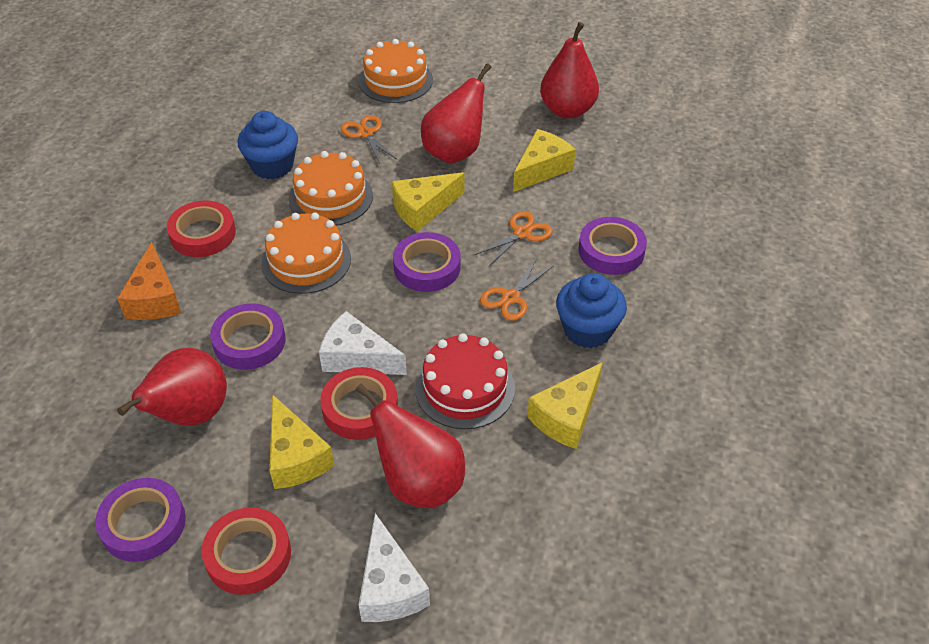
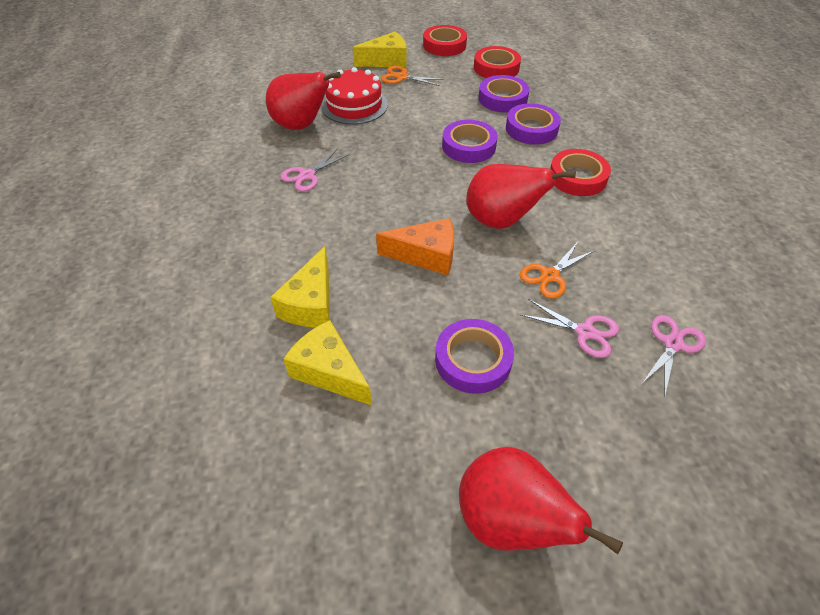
blue cupcake: [238,111,298,179] [556,273,627,348] = 2 -> none = 0
orange cake: [261,212,351,294] [289,151,373,226] [359,39,433,103] = 3 -> none = 0
orange scissors: [341,115,397,164] [474,211,552,266] [480,258,554,321] = 3 -> [381,66,444,86] [520,242,595,299] = 2
pink scissors: none = 0 -> [280,148,349,192] [521,299,619,358] [642,315,706,395] = 3
red pear: [117,347,227,426] [356,384,465,508] [421,63,491,164] [540,22,599,119] = 4 -> [266,72,341,130] [459,447,623,554] [466,164,576,229] = 3
white cheese: [319,311,407,375] [359,513,430,622] = 2 -> none = 0
yellow cheese: [269,394,334,489] [392,172,465,231] [513,129,576,192] [527,362,603,449] = 4 -> [270,247,330,328] [283,320,372,405] [353,32,407,67] = 3

